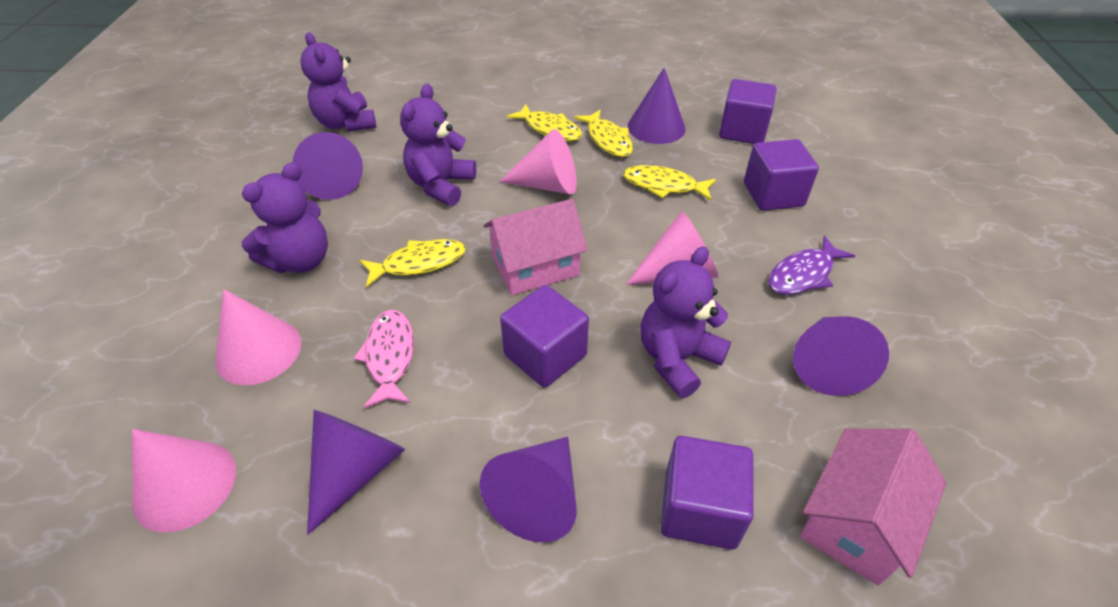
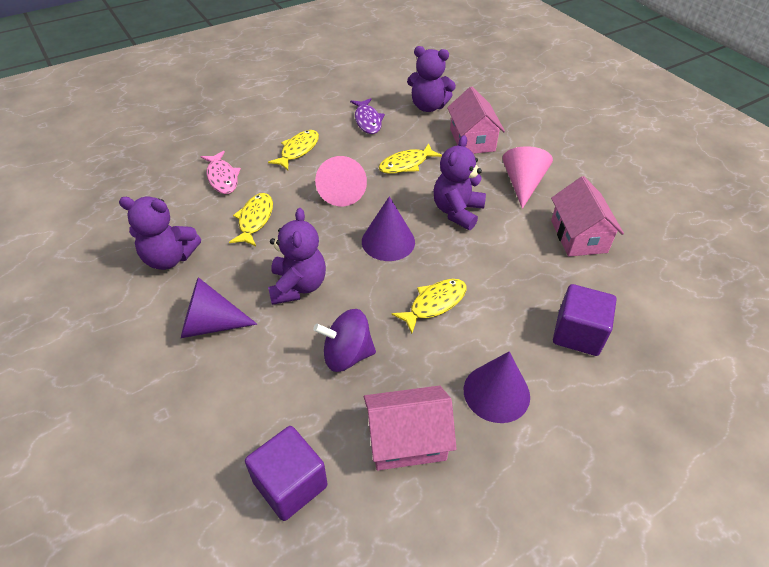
pink cone: [132,429,236,533] [215,289,301,385] [500,129,577,194] [625,211,718,285] = 4 -> [315,156,367,206] [502,146,553,209] = 2
pink house: [483,199,588,295] [800,429,946,586] = 2 -> [364,386,457,470] [447,86,505,154] [551,176,624,257] = 3
purple cone: [293,132,363,200] [307,410,405,535] [480,437,577,542] [628,68,686,144] [793,316,889,396] = 5 -> [181,277,257,338] [362,196,415,261] [464,351,530,423] = 3
purple cube: [500,285,589,388] [661,436,754,550] [719,79,777,144] [744,139,819,211] = 4 -> [245,426,327,521] [553,284,617,356] = 2
purple spinning top: none = 0 -> [313,309,376,372] = 1

